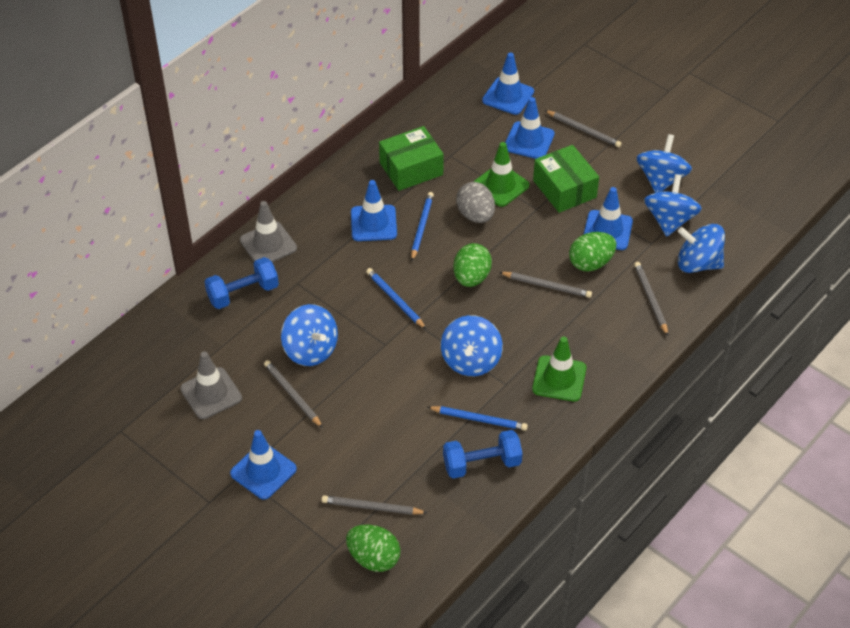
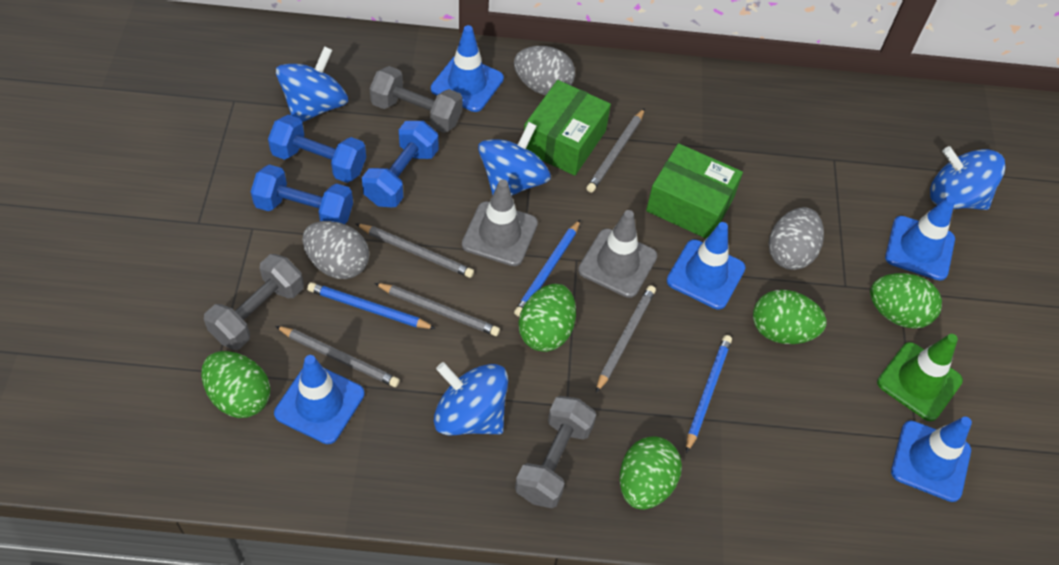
blue dumbbell: [205,257,279,309] [443,430,523,479] = 2 -> [251,164,353,224] [268,114,366,183] [362,121,439,207] = 3
blue spinning top: [281,304,338,366] [441,315,503,376] [636,134,692,193] [644,174,702,236] [678,224,725,273] = 5 -> [276,46,348,122] [434,362,508,435] [478,122,551,195] [930,146,1006,210] = 4
green egg: [346,525,401,572] [453,243,492,287] [569,232,616,271] = 3 -> [201,351,270,418] [519,284,576,352] [620,436,682,510] [753,290,826,344] [870,273,942,329] = 5
green traffic cone: [473,142,529,207] [532,337,586,402] = 2 -> [877,334,963,421] = 1
grey dumbbell: none = 0 -> [204,254,304,350] [370,66,463,133] [515,396,596,508] = 3
grey egg: [456,182,495,223] = 1 -> [302,221,369,279] [514,46,575,95] [768,207,824,270] = 3

